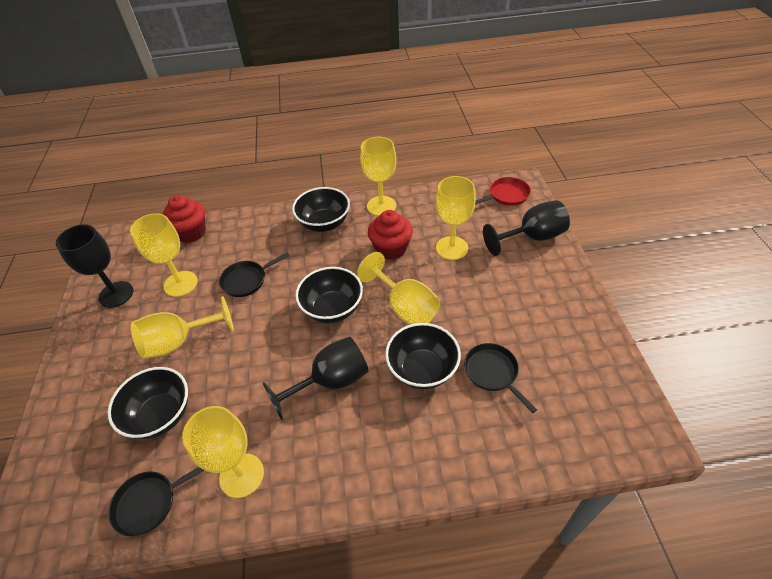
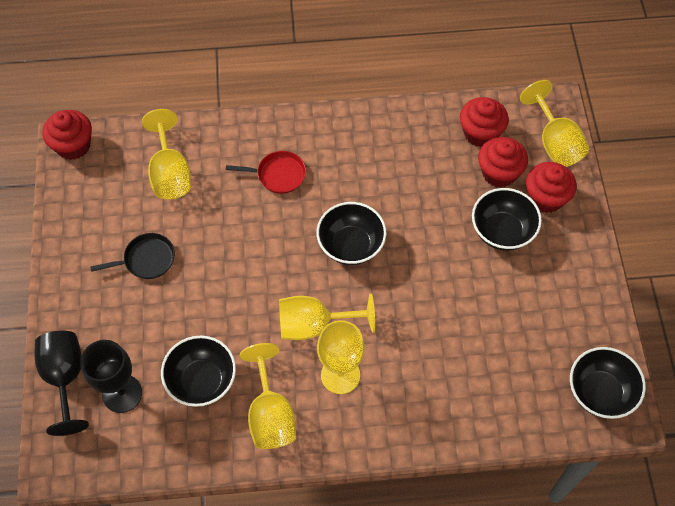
black goblet: [56,224,133,308] [263,337,369,420] [483,200,570,256] = 3 -> [35,331,89,436] [80,340,142,413] = 2
black pan: [108,467,205,536] [219,252,290,297] [464,343,537,413] = 3 -> [90,233,175,279] = 1
red cupcake: [163,195,206,243] [368,210,413,260] = 2 -> [42,110,92,160] [460,97,509,147] [478,137,528,188] [526,162,576,213] = 4
yellow goblet: [130,213,198,297] [131,297,234,359] [182,406,264,498] [357,252,440,325] [360,137,396,216] [435,176,476,260] = 6 -> [142,109,191,199] [240,343,296,449] [279,294,375,340] [317,320,365,394] [520,80,589,167] = 5

